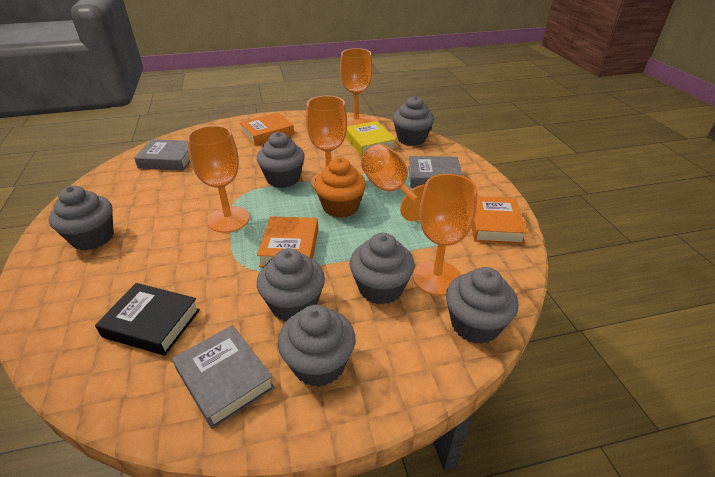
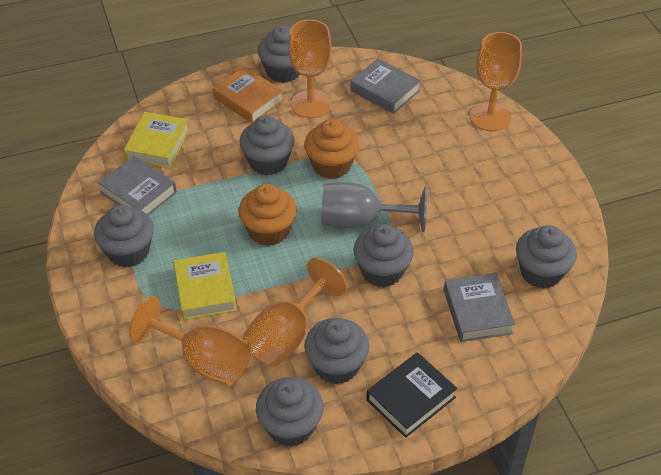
grey goblet: none = 0 -> [322,182,427,232] = 1
orange book: [239,113,294,146] [257,216,318,267] [472,196,527,244] = 3 -> [213,66,284,123] = 1
orange cupcake: [314,158,366,218] = 1 -> [239,184,297,246] [305,119,359,179] = 2
orange goblet: [187,125,250,233] [306,96,347,189] [340,48,373,126] [361,144,425,222] [413,174,477,295] = 5 -> [129,296,251,386] [243,258,347,367] [288,19,332,118] [470,32,522,131] = 4
yellow book: [346,121,396,156] = 1 -> [124,112,189,168] [173,252,237,320] = 2

